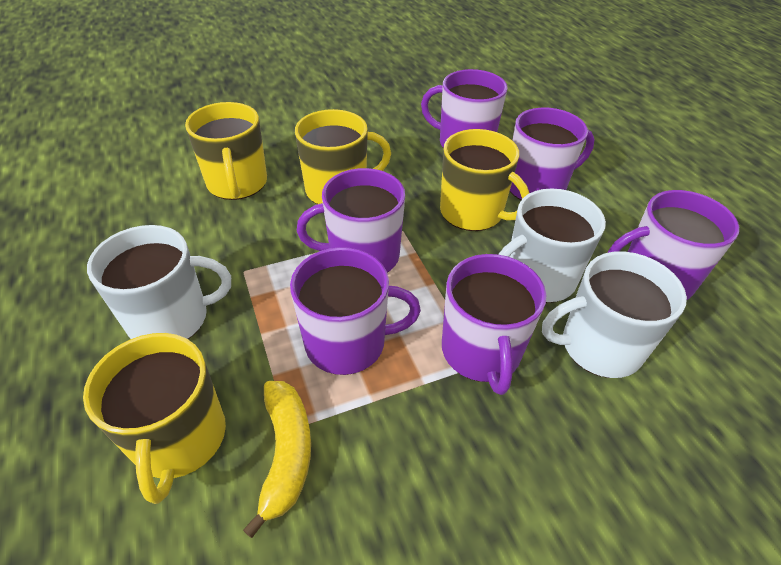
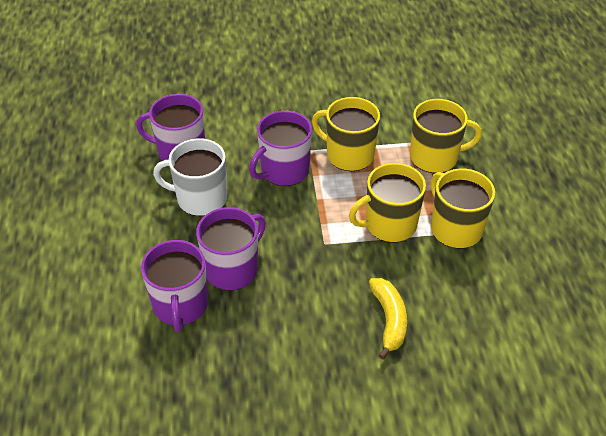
purple mug: [290,247,421,375] [297,168,405,273] [421,69,508,149] [442,254,546,395] [510,108,595,200] [608,190,739,300] = 6 -> [136,94,205,161] [141,240,208,332] [196,207,266,290] [249,111,312,186] = 4
white mug: [87,225,231,339] [498,188,606,303] [542,251,687,378] = 3 -> [153,138,227,216] = 1

